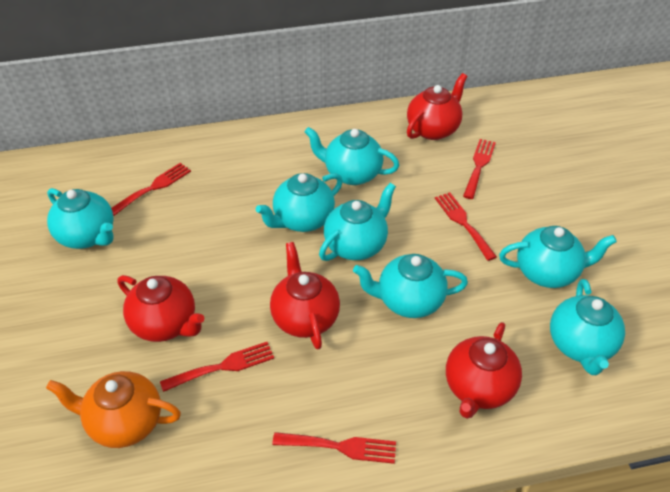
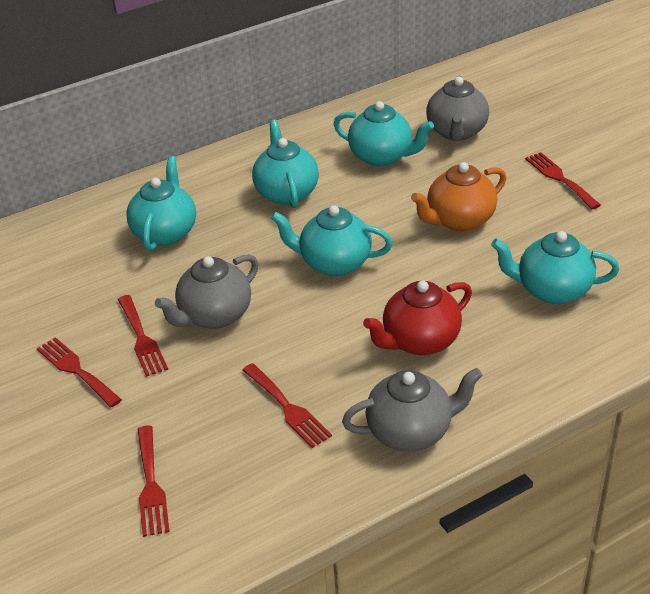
grey teapot: none = 0 -> [155,254,258,329] [342,368,483,452] [426,76,489,141] = 3
red teapot: [117,275,204,342] [270,242,340,349] [407,73,467,140] [446,322,522,419] = 4 -> [363,280,472,355] = 1
turquoise teapot: [47,188,114,249] [256,173,343,232] [305,127,399,185] [319,183,396,261] [353,254,468,318] [499,226,617,288] [550,279,625,375] = 7 -> [126,156,196,251] [252,120,319,208] [271,205,393,276] [333,101,434,166] [491,231,619,304] = 5

